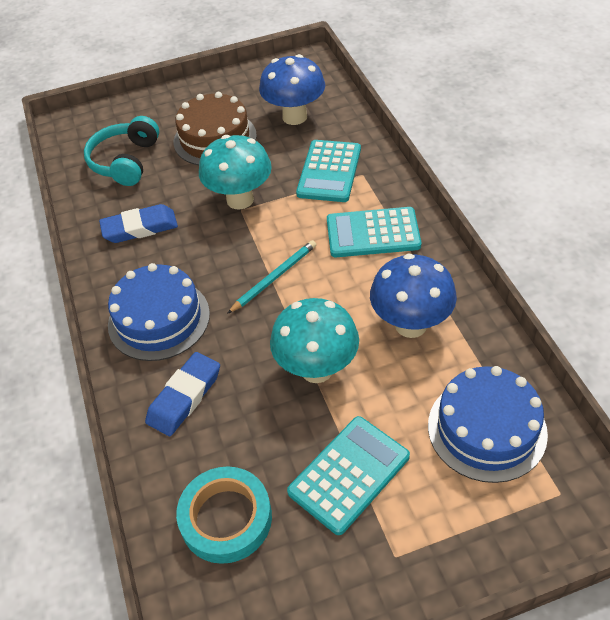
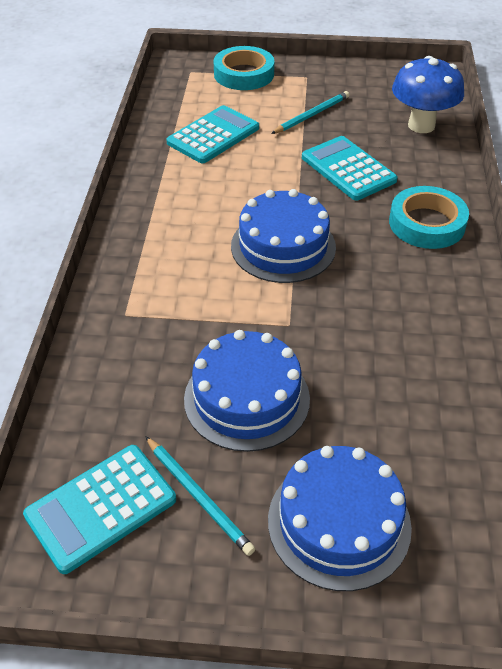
blue cake: [108,263,210,361] [428,366,548,483] = 2 -> [184,330,310,452] [231,189,336,283] [268,446,412,591] = 3
blue eraser: [99,204,178,243] [145,352,220,436] = 2 -> none = 0
blue mushroom: [259,54,325,125] [370,254,457,338] = 2 -> [392,56,464,133] = 1
brown cake: [174,92,257,165] = 1 -> none = 0
turquoise headphones: [84,116,159,186] = 1 -> none = 0
turquoise mushroom: [199,135,272,210] [270,298,359,383] = 2 -> none = 0
turquoise pencil: [227,240,316,314] = 1 -> [145,436,255,556] [271,91,349,134] = 2
turquoise tape: [176,466,272,564] = 1 -> [214,46,275,90] [389,186,469,249] = 2

